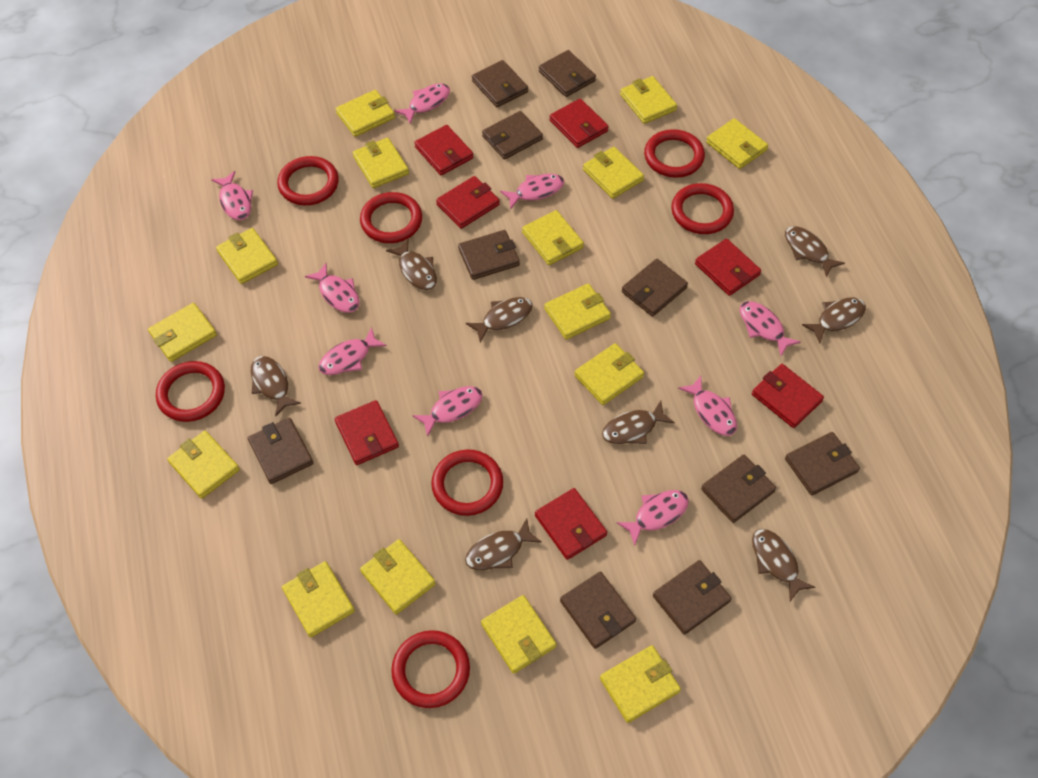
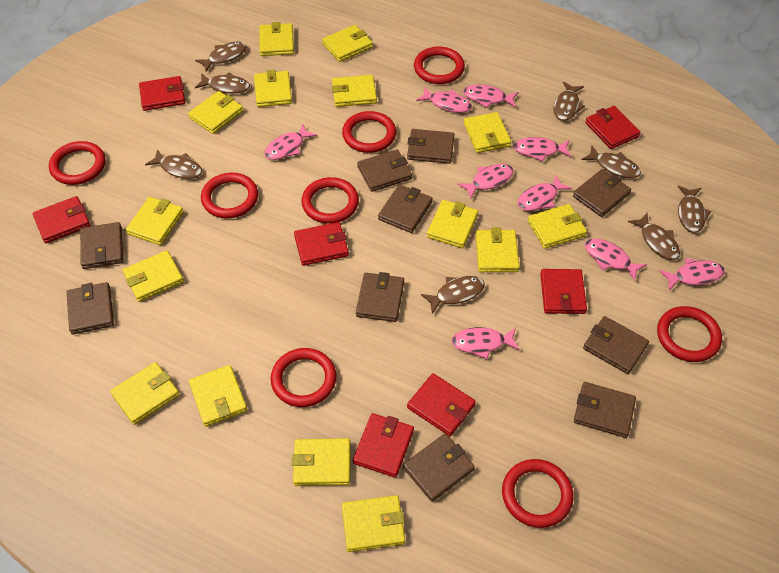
red ring: [156,361,225,422] [277,156,339,205] [360,192,422,243] [391,630,470,708] [431,450,503,516] [644,129,705,178] [671,183,734,234] = 7 -> [49,141,105,185] [201,173,258,218] [271,348,337,407] [301,177,359,224] [342,111,396,153] [414,47,465,84] [502,459,574,528] [657,306,722,362] = 8

